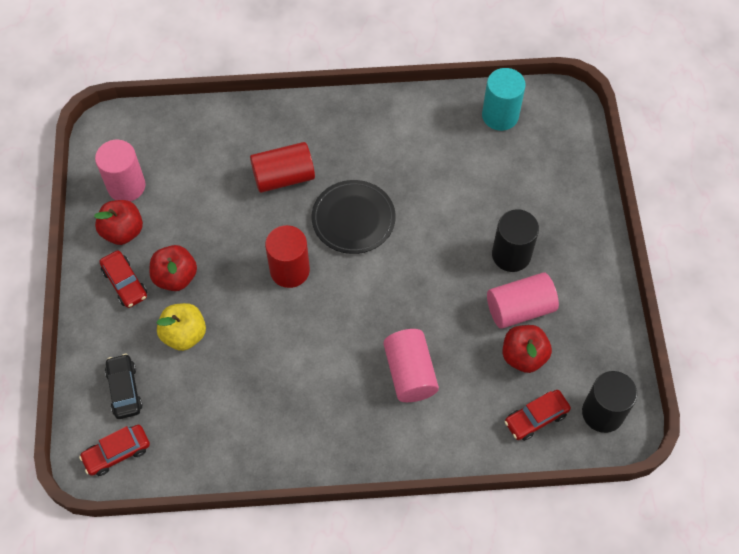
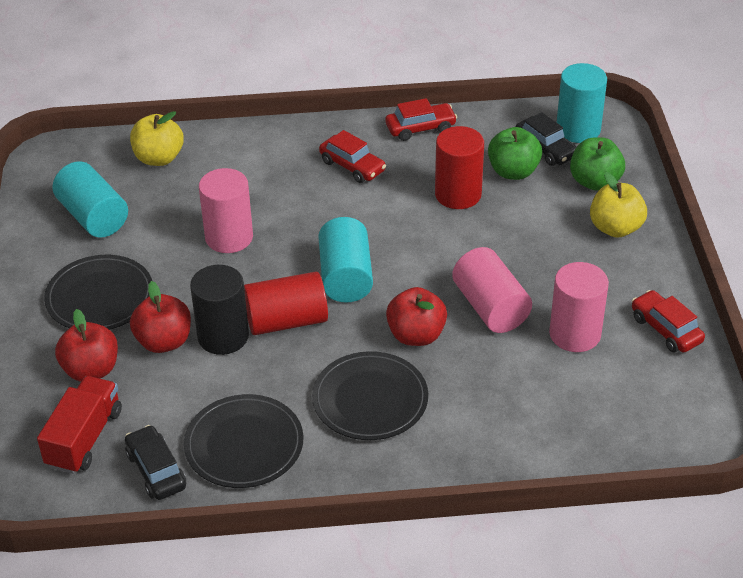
black car: [105,354,143,419] = 1 -> [125,425,186,500] [516,112,577,166] = 2
black cylinder: [492,209,539,272] [582,371,637,433] = 2 -> [190,265,249,355] = 1
black plate: [311,180,396,254] = 1 -> [44,255,152,330] [184,394,304,488] [312,351,428,440] = 3
green apple: none = 0 -> [488,127,542,180] [570,137,625,191] = 2
red truck: none = 0 -> [37,376,122,474] = 1
turquoise cylinder: [482,68,526,131] = 1 -> [52,161,128,238] [318,217,373,303] [557,63,607,143] = 3
yellow apple: [157,303,206,351] = 1 -> [130,111,184,166] [590,172,647,238] = 2

